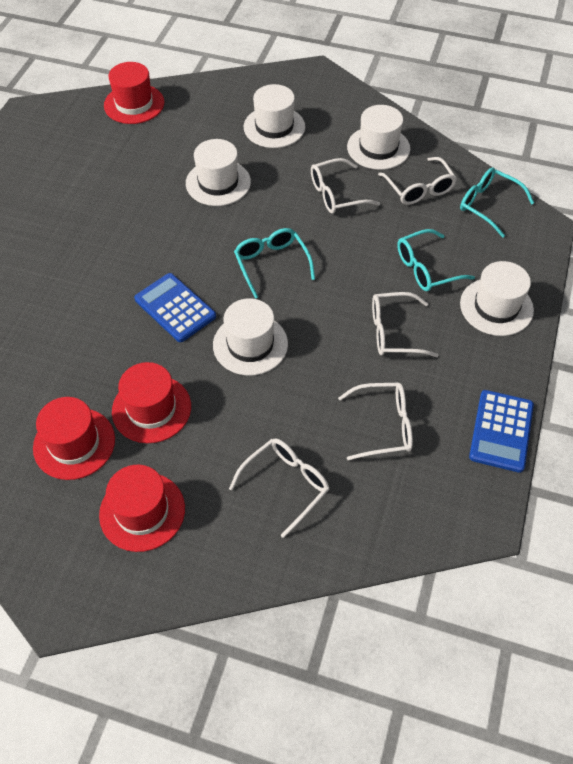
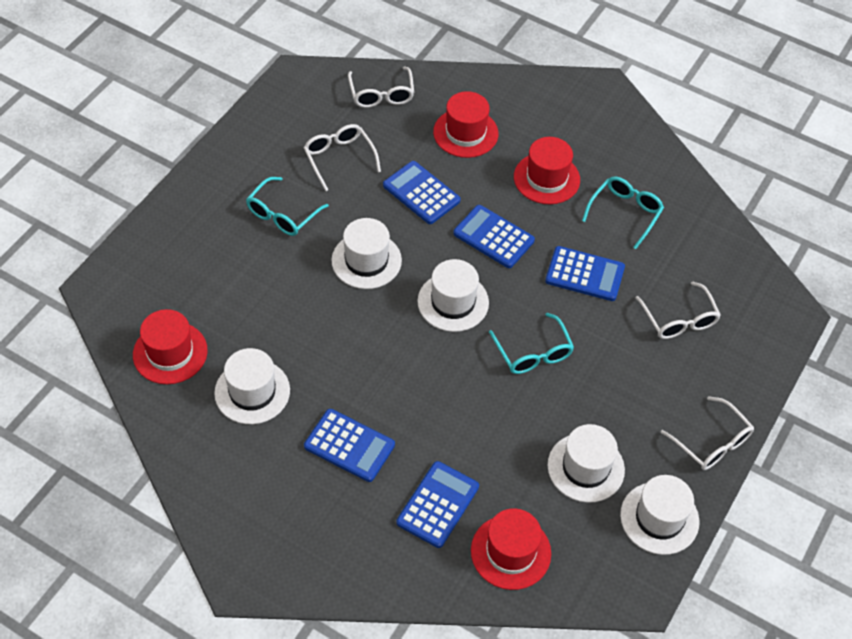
blue calculator: [134,273,216,342] [469,390,534,473] = 2 -> [304,409,395,482] [383,161,461,224] [397,461,479,548] [453,205,535,268] [545,246,625,301] = 5
white glasses: [229,438,329,538] [311,158,380,214] [338,383,413,460] [372,292,439,357] [378,157,457,205] = 5 -> [304,124,381,191] [348,66,414,108] [636,282,721,339] [661,396,754,470] = 4

